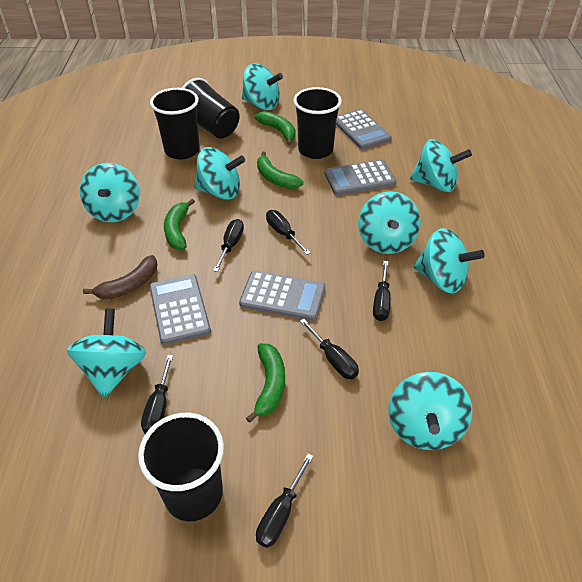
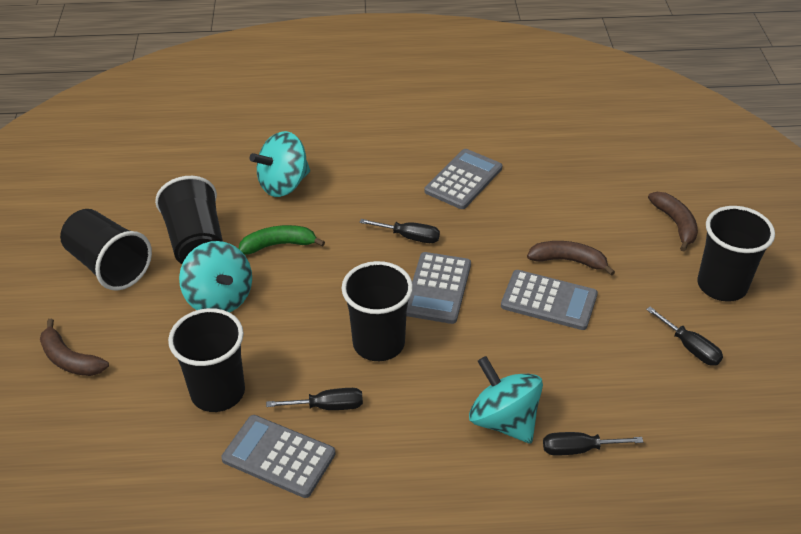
black cup: [138,413,224,521] [150,88,200,159] [182,78,239,138] [293,87,342,159] = 4 -> [60,209,152,291] [155,176,223,264] [168,308,245,412] [341,261,413,361] [697,206,775,302] = 5
black screwdriver: [141,355,173,434] [213,219,244,272] [256,453,314,548] [266,210,311,255] [300,319,359,379] [373,261,391,321] = 6 -> [266,388,363,410] [359,219,440,243] [543,432,643,455] [646,307,723,366] = 4
brown banana: [83,255,157,299] = 1 -> [40,318,109,376] [527,241,615,276] [648,192,698,251] = 3
green banana: [164,199,195,250] [246,343,285,423] [255,111,296,145] [257,151,303,189] = 4 -> [239,225,325,255] = 1
turquoise spinning top: [67,308,146,398] [80,163,140,222] [194,147,245,200] [242,64,283,110] [358,191,421,254] [388,372,472,450] [410,139,472,192] [414,228,485,293] = 8 -> [179,241,252,312] [250,131,310,197] [469,356,543,444] = 3

